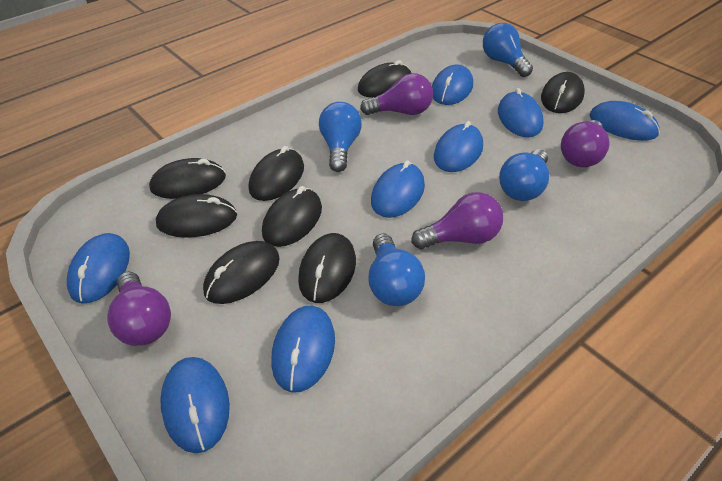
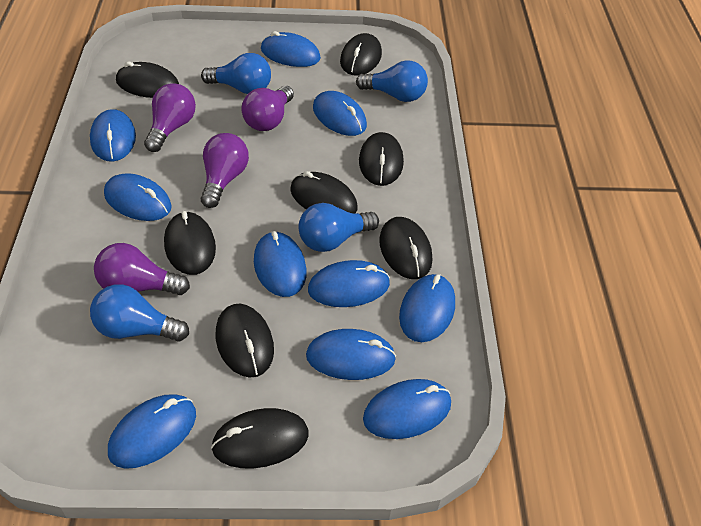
blue mouse: [67,233,130,304] [160,357,230,453] [271,306,335,393] [371,160,425,218] [432,64,473,105] [434,121,483,172] [498,88,544,137] [590,101,660,141] = 8 -> [90,109,136,162] [104,173,172,221] [108,394,196,469] [254,231,307,297] [261,31,321,67] [306,329,396,380] [308,260,390,307] [313,91,367,136] [363,379,451,439] [399,274,455,342] = 10

